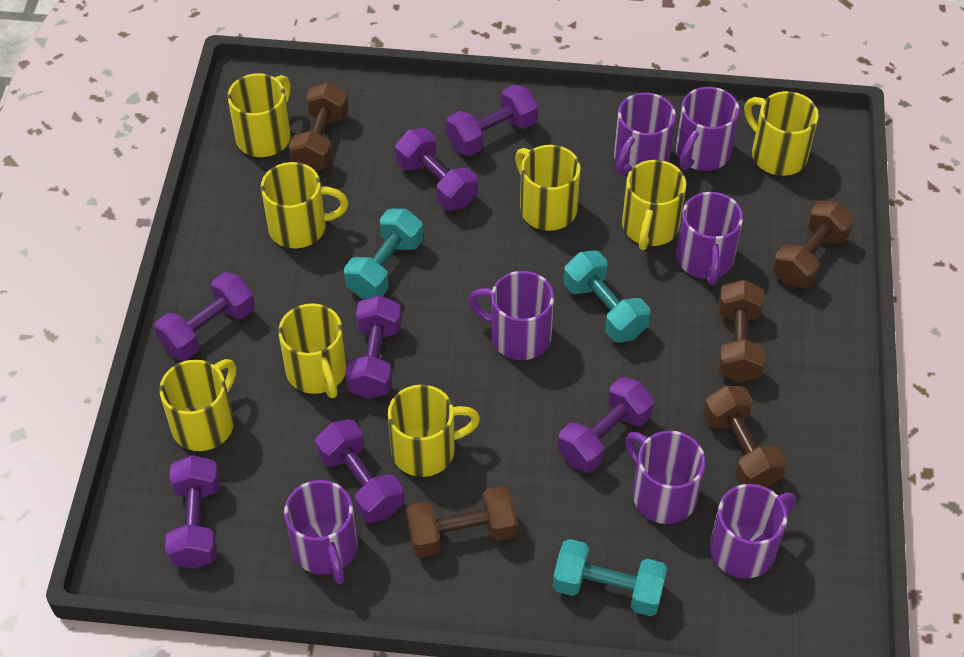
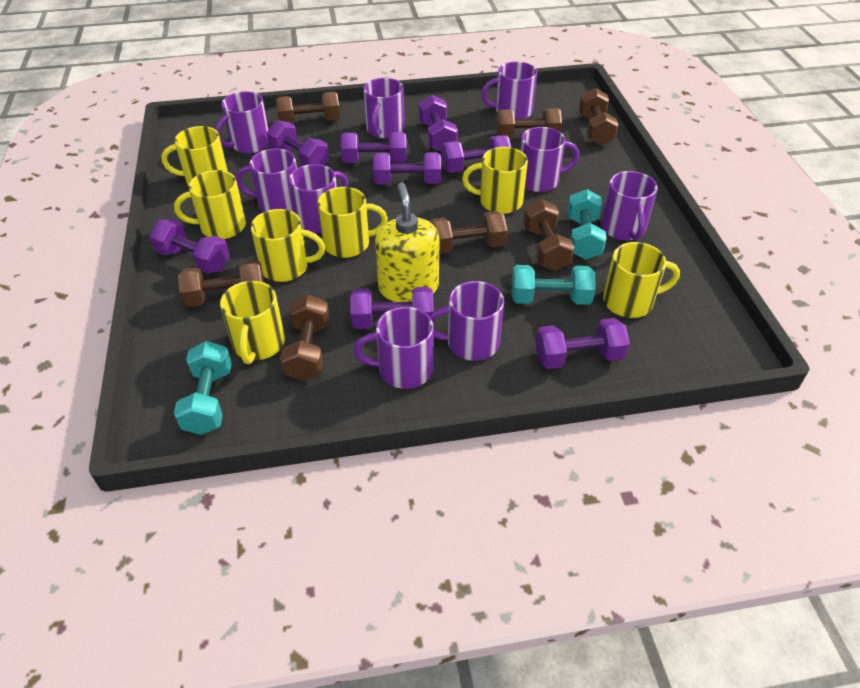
brown dumbbell: [289,82,349,171] [406,486,517,558] [703,386,787,487] [718,280,765,382] [772,201,854,288] = 5 -> [178,260,264,307] [276,92,340,124] [280,294,330,381] [429,211,508,254] [496,108,562,138] [523,199,574,271] [579,88,619,145] = 7
purple dumbbell: [154,272,255,361] [165,455,220,569] [315,419,404,523] [345,295,401,399] [395,128,478,211] [446,84,538,156] [558,377,654,473] = 7 -> [149,219,230,274] [267,120,329,166] [340,132,407,163] [350,287,434,329] [373,152,441,185] [418,95,458,152] [442,135,511,173] [535,318,630,369] = 8
purple mug: [284,480,358,584] [468,271,554,360] [614,93,676,176] [625,431,706,524] [676,87,740,171] [676,192,743,285] [710,484,796,579] = 7 -> [215,91,269,153] [236,149,297,212] [289,164,348,233] [354,307,434,389] [363,78,405,138] [429,281,504,361] [481,61,537,119] [520,127,579,192] [601,171,657,240] = 9
yellow mug: [159,359,236,451] [227,73,291,157] [261,162,349,248] [278,303,347,398] [388,385,480,477] [515,145,581,231] [622,160,686,250] [744,91,819,176] = 8 -> [161,126,228,186] [174,170,246,239] [220,281,285,364] [251,209,325,282] [318,187,388,258] [462,147,528,214] [603,242,680,318] = 7
yellow soap dispenser: none = 0 -> [375,182,439,302] = 1

